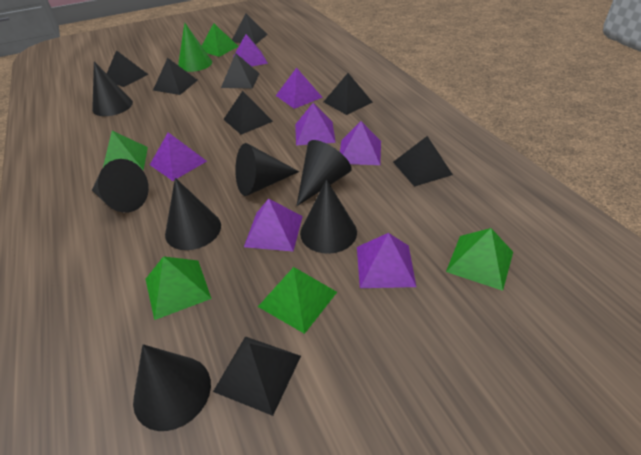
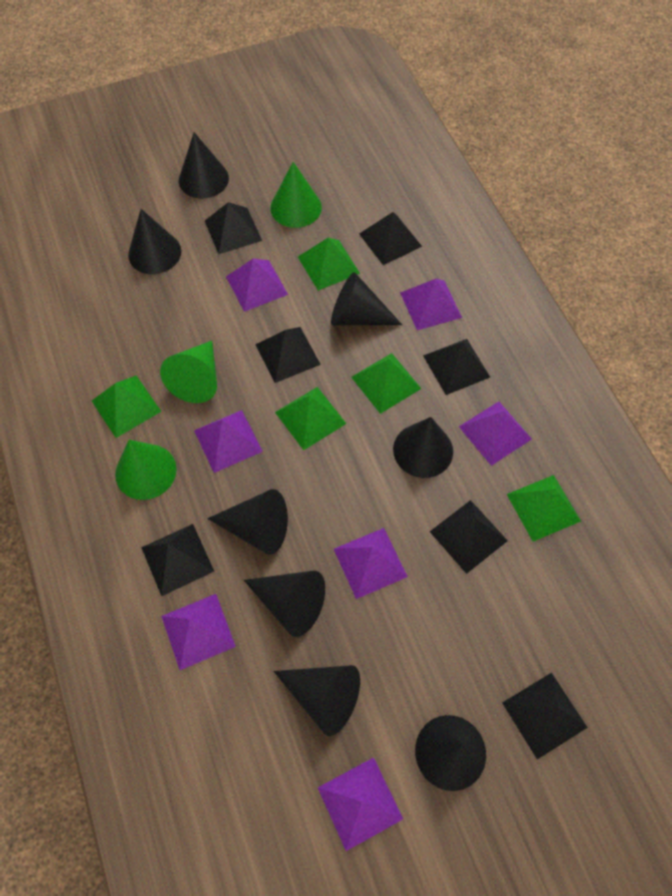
black cone: [92,62,133,116] [92,159,149,213] [133,344,211,431] [165,178,221,250] [235,143,299,196] [297,140,351,206] [300,179,357,254] = 7 -> [128,209,181,274] [179,132,229,199] [207,489,288,555] [244,571,325,637] [274,665,360,736] [331,272,402,325] [393,417,453,478] [415,715,486,791] = 8
black pyramid: [107,50,149,87] [153,58,198,95] [213,336,301,416] [221,53,260,89] [223,91,273,135] [232,13,268,45] [324,73,373,115] [393,136,453,187] = 8 -> [141,524,214,596] [205,202,262,254] [255,327,321,383] [359,212,422,265] [423,339,490,395] [430,500,508,574] [502,673,588,759] = 7
green cone: [178,22,212,72] = 1 -> [115,440,177,500] [160,341,217,403] [270,162,322,228] = 3

